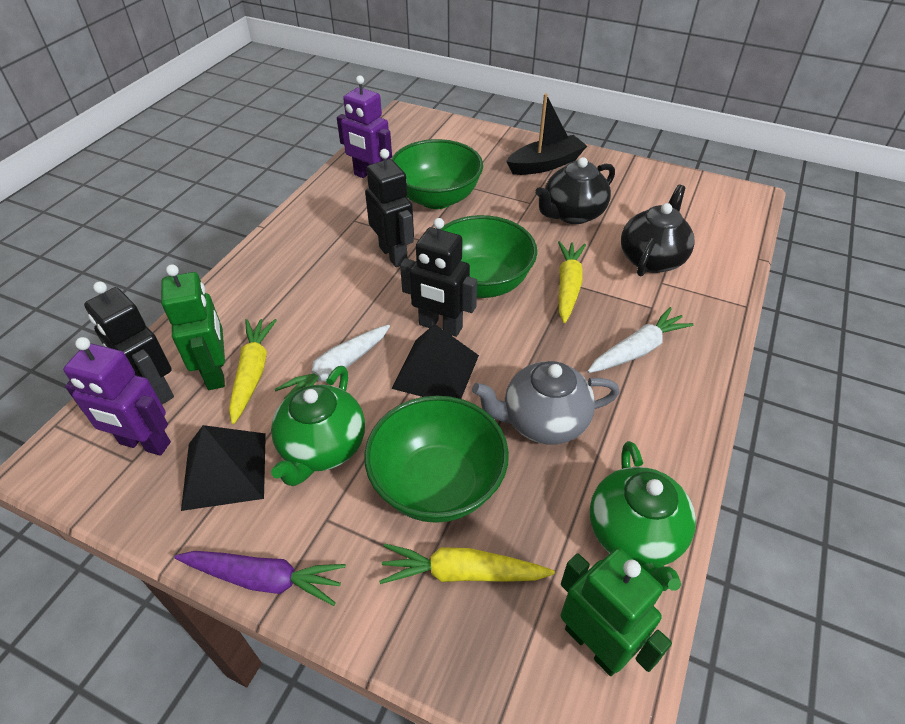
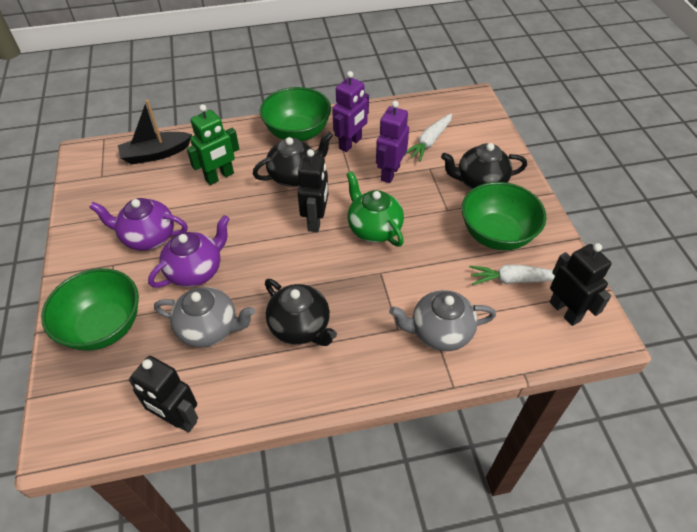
black pyramid: [181,425,266,511] [391,324,479,399] = 2 -> none = 0
black teapot: [535,157,615,224] [621,185,695,276] = 2 -> [253,131,333,187] [265,279,337,346] [441,143,527,189] = 3
green robot: [161,264,225,390] [560,548,672,676] = 2 -> [187,105,239,185] = 1
green teapot: [271,366,365,486] [590,441,696,591] = 2 -> [346,171,404,247] = 1
grey teapot: [472,361,620,445] = 1 -> [154,287,255,348] [389,290,496,351] = 2
purple carrot: [175,551,346,606] = 1 -> none = 0
purple teapot: none = 0 -> [89,198,188,251] [148,215,230,288] = 2
yellow carrot: [229,319,277,424] [379,544,555,584] [558,241,586,323] = 3 -> none = 0

